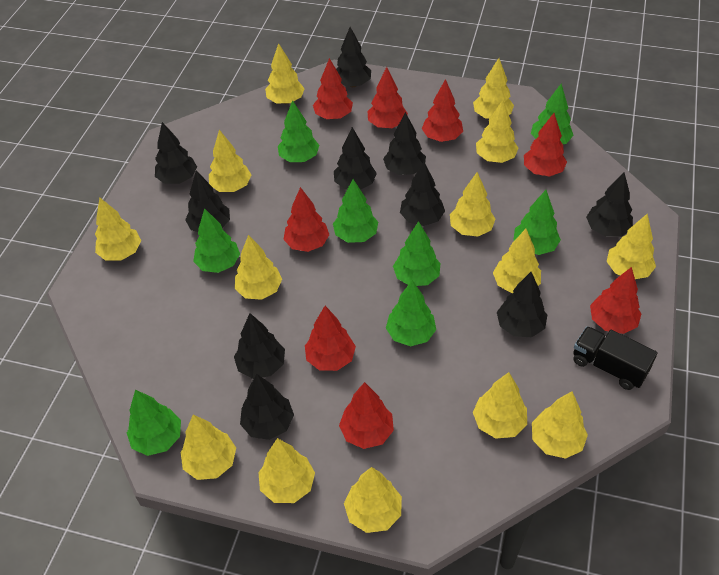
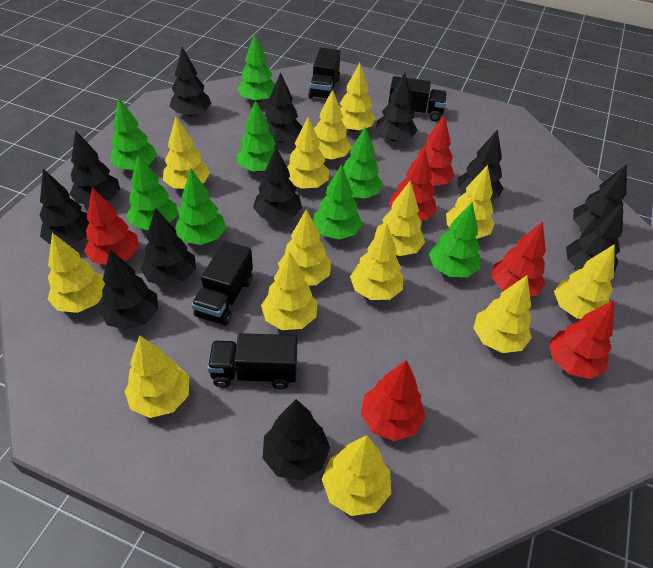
black tree: [155,122,197,184] [185,170,230,232] [234,313,285,379] [240,374,294,440] [334,127,377,190] [336,27,371,87] [383,112,426,175] [400,162,445,226] [497,272,547,337] [586,172,633,237] = 10 -> [40,169,89,245] [70,130,120,205] [99,249,159,330] [141,208,196,287] [170,47,212,117] [253,147,302,222] [263,399,330,481] [265,72,303,143] [376,73,418,142] [458,129,504,200] [566,202,623,273] [573,164,627,231] = 12
black truck: [573,326,658,390] = 1 -> [191,241,253,326] [207,333,297,389] [308,48,341,99] [388,76,447,121] = 4
red tree: [283,187,329,252] [305,306,356,371] [313,58,353,119] [339,382,394,449] [368,67,408,128] [422,79,463,142] [524,113,567,176] [590,267,641,334] = 8 -> [84,187,139,265] [361,360,426,441] [389,148,437,221] [411,115,455,186] [492,221,546,296] [549,300,614,379] = 6

